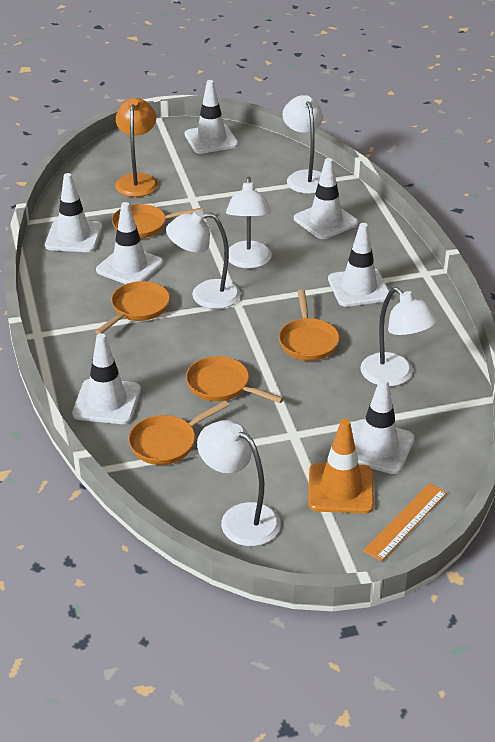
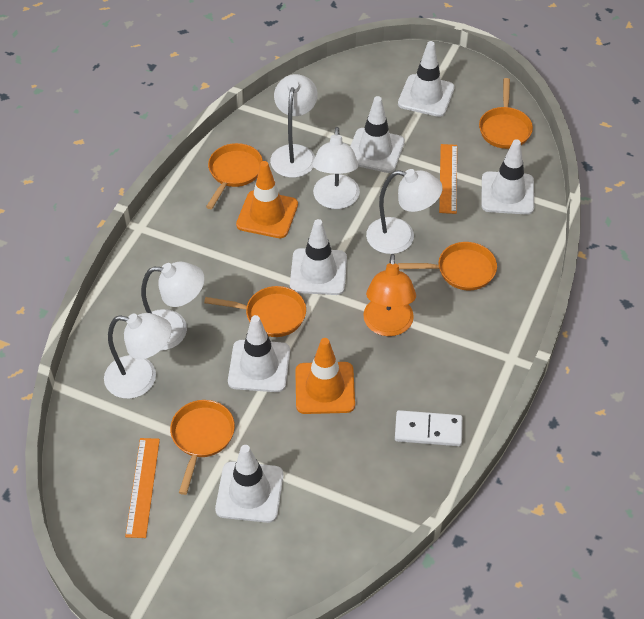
orange ruler: [363,483,447,562] = 1 -> [125,438,160,538] [439,144,457,214] = 2
orange traffic cone: [308,419,374,514] = 1 -> [236,161,298,238] [295,338,355,414] = 2
white domino: none = 0 -> [395,410,463,446] = 1
white traffic cone: [45,173,102,252] [72,333,141,424] [96,202,163,284] [185,80,238,154] [294,158,358,239] [328,223,389,307] [352,378,414,474] = 7 -> [215,445,284,523] [228,315,290,392] [290,219,347,295] [350,96,405,173] [398,41,455,117] [481,139,534,215] = 6

